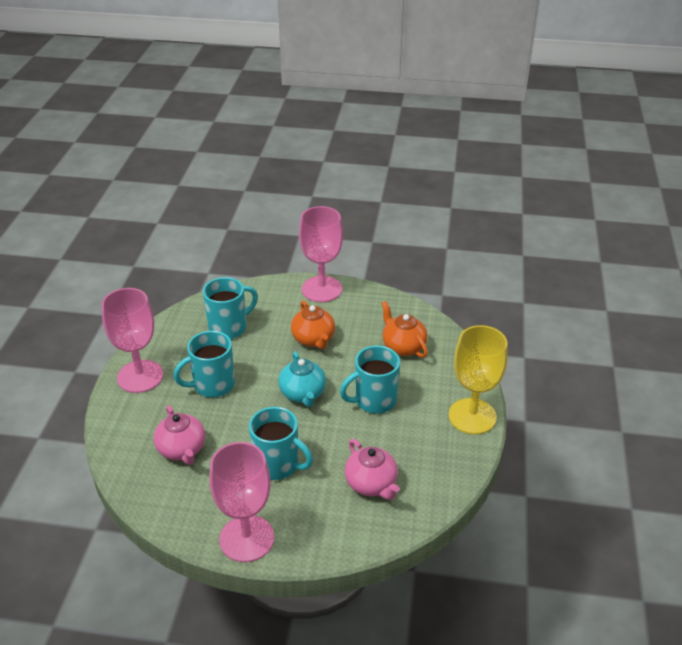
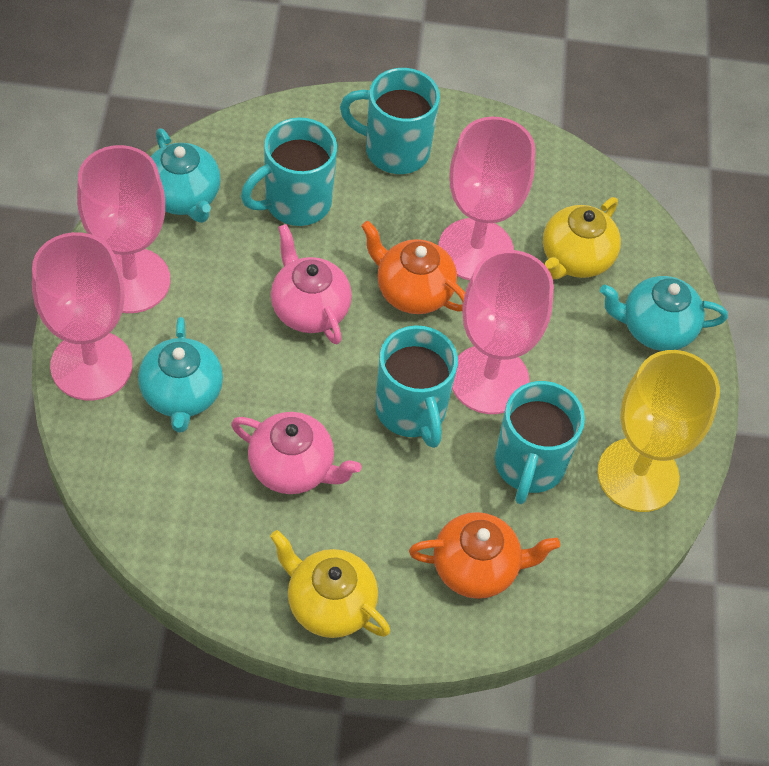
pink goblet: [101,288,163,393] [210,442,274,562] [299,206,343,302] = 3 -> [32,232,133,400] [77,145,170,313] [438,117,535,280] [452,250,554,414] = 4
turquoise teapot: [278,351,326,407] = 1 -> [138,317,223,432] [150,128,221,223] [600,276,728,351] = 3
yellow teapot: none = 0 -> [270,530,390,638] [543,197,621,279] = 2

